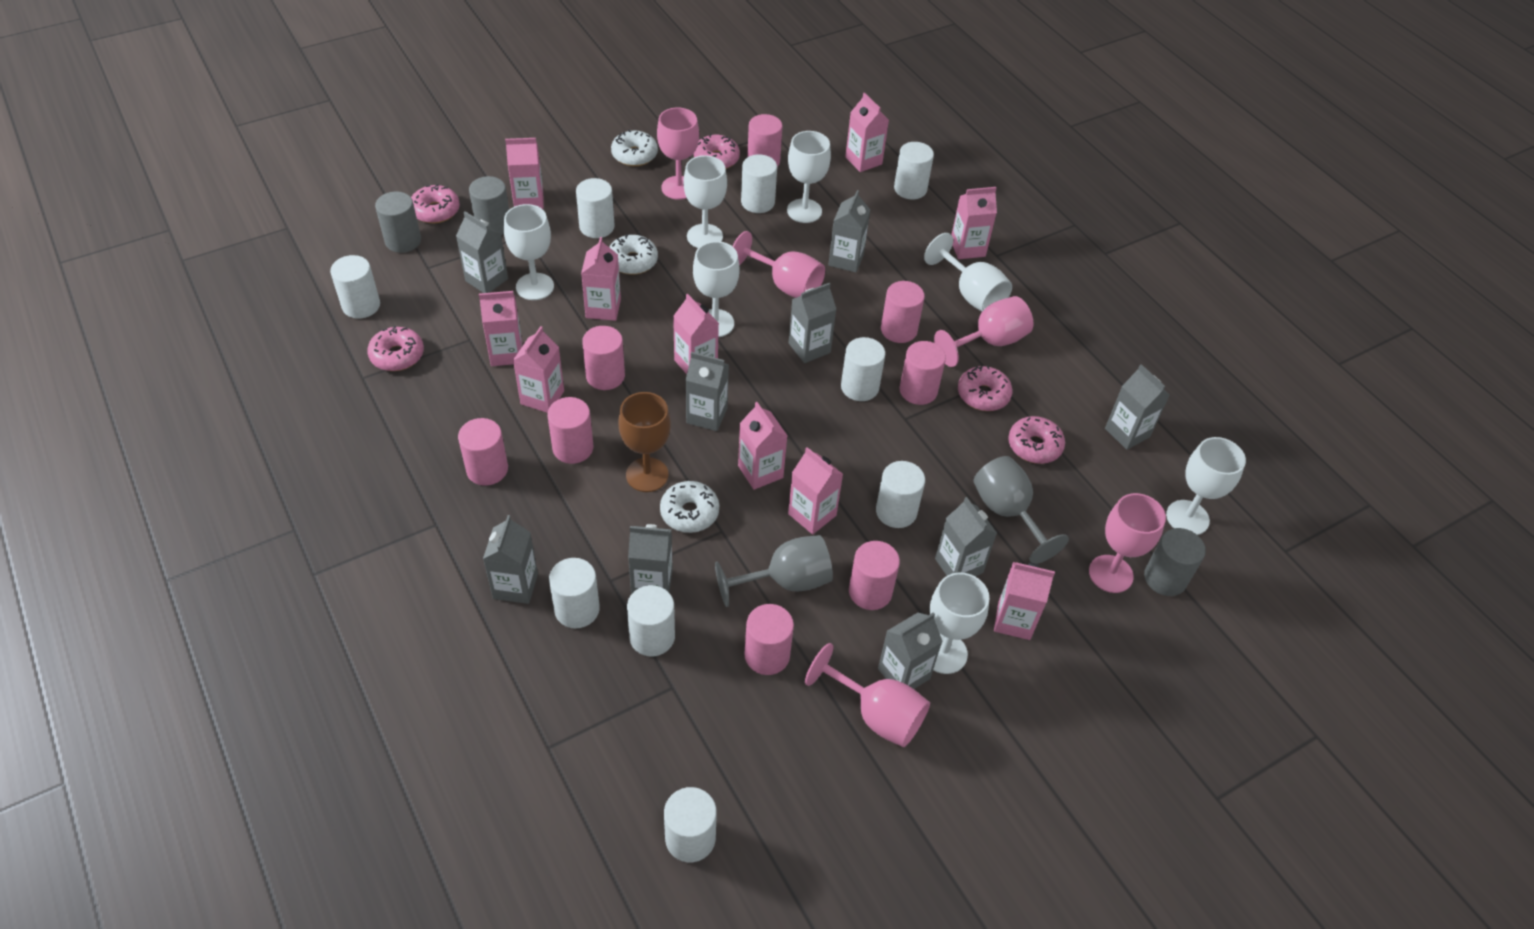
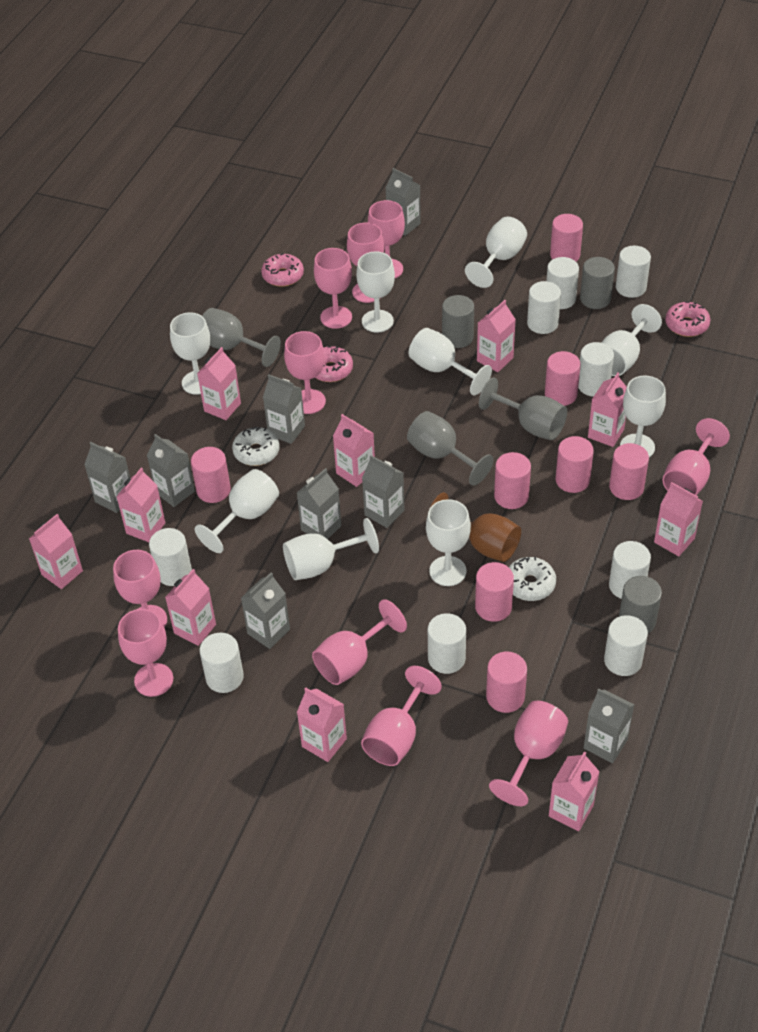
grey carton: [456,211,508,293] [483,515,538,604] [628,524,673,594] [686,352,729,431] [789,283,836,363] [828,190,870,273] [878,612,943,689] [935,497,997,576] [1105,364,1170,450] = 9 -> [84,442,131,513] [147,434,195,507] [241,572,290,649] [263,375,305,444] [297,468,341,539] [362,455,404,528] [386,168,421,236] [584,688,634,763] = 8
grey goblet: [715,535,833,607] [973,456,1069,564] = 2 -> [202,308,281,367] [407,411,494,486] [479,378,567,440] = 3
pink donut: [367,326,424,371] [411,184,460,223] [693,134,740,169] [958,365,1012,411] [1008,416,1065,464] = 5 -> [261,253,304,287] [315,346,353,382] [665,301,710,337] = 3
pink goblet: [657,108,699,200] [732,231,825,298] [805,643,930,747] [934,296,1034,367] [1089,493,1166,593] = 5 -> [113,550,167,628] [118,609,173,697] [284,331,326,414] [312,599,407,685] [314,248,352,329] [347,223,384,303] [361,666,442,766] [368,200,405,278] [489,701,568,806] [662,418,730,496] = 10
white donut: [609,234,658,275] [611,130,658,166] [660,481,719,533] = 3 -> [232,427,280,466] [509,557,556,601] = 2
white goblet: [504,204,554,300] [683,155,727,248] [693,241,739,337] [787,131,831,223] [924,233,1012,311] [930,572,989,674] [1166,437,1246,535] = 7 -> [170,312,210,395] [195,469,279,553] [283,518,379,580] [356,252,395,333] [409,328,492,395] [426,499,471,586] [465,217,527,288] [601,304,662,376] [620,375,666,458] = 9

